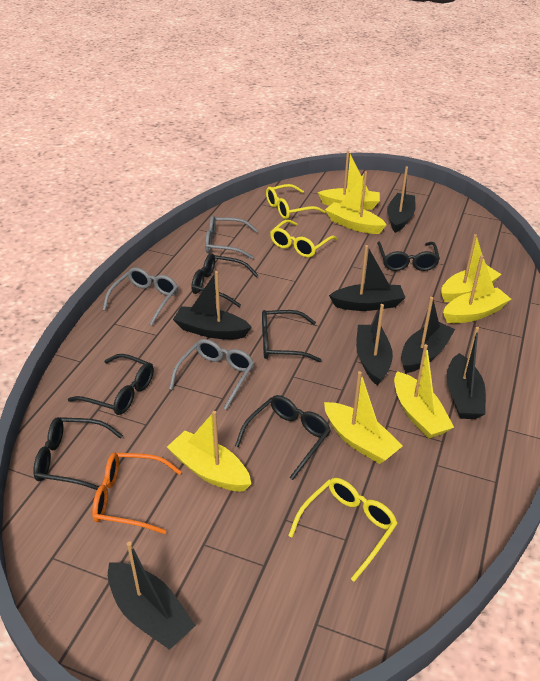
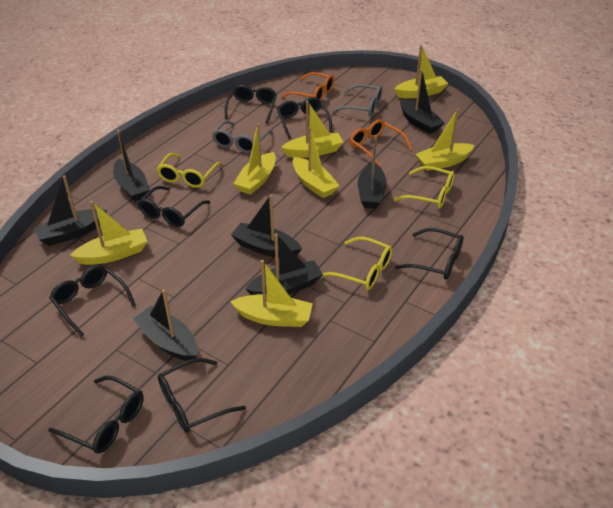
black glasses: [33,417,123,490] [68,354,154,415] [191,253,258,307] [235,395,331,480] [262,310,321,362] [377,242,440,271] = 6 -> [48,376,144,454] [49,265,136,337] [138,186,210,227] [158,358,246,433] [225,85,277,123] [277,97,332,139] [395,228,463,279] = 7
grey glasses: [103,267,178,325] [169,339,254,410] [205,216,258,259] = 3 -> [212,121,273,153] [332,84,382,117] = 2
orange glasses: [92,452,182,534] = 1 -> [281,72,334,101] [350,119,412,166] = 2

